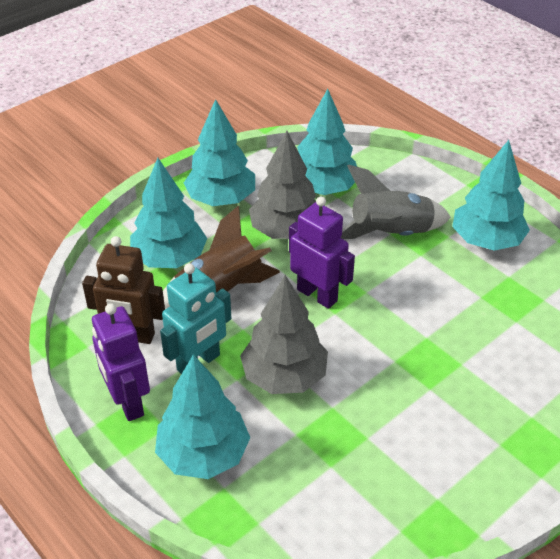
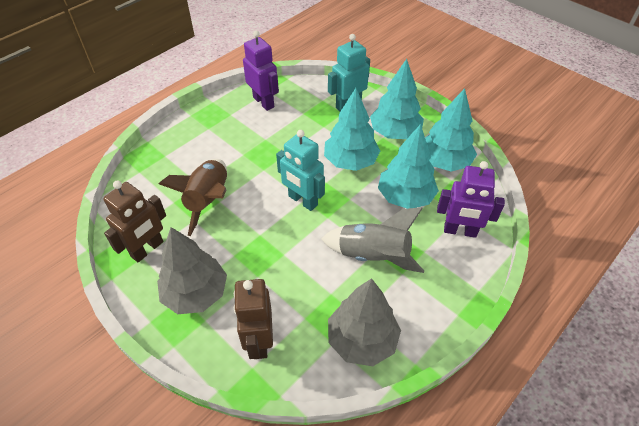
brown robot: [82,236,165,344] = 1 -> [103,180,166,262] [234,279,273,359] = 2
turquoise robot: [160,263,231,374] = 1 -> [276,130,325,211] [328,34,370,111] = 2
turquoise tree: [130,158,207,268] [155,355,250,479] [184,99,255,206] [297,89,357,195] [452,140,530,251] = 5 -> [324,88,380,171] [370,59,424,139] [378,124,439,209] [425,88,477,172] = 4

